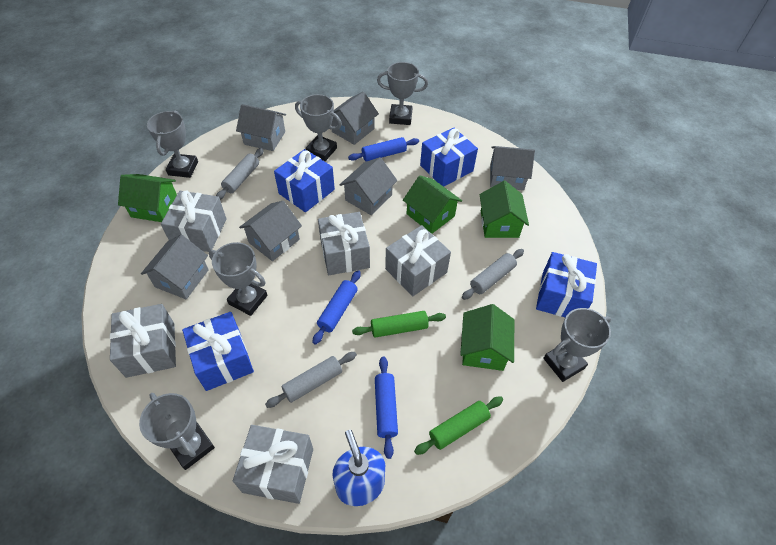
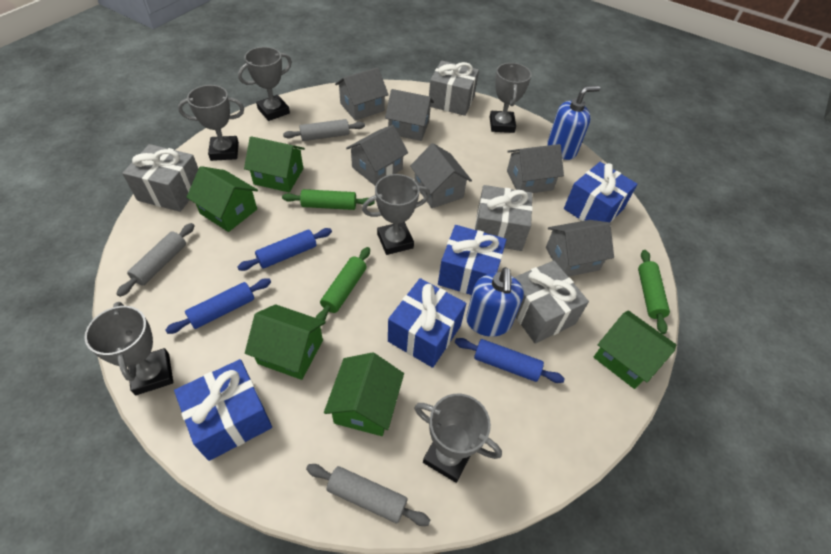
blue soap dispenser: [332,430,385,506] = 1 -> [466,267,524,337] [547,86,600,160] = 2
green house: [118,174,177,222] [403,176,462,234] [460,304,514,371] [480,181,529,238] = 4 -> [187,166,258,232] [244,136,305,192] [245,304,326,380] [324,352,404,436] [594,311,676,389] = 5
green rolling pin: [352,311,446,338] [414,396,503,455] = 2 -> [282,189,375,210] [315,247,370,321] [638,250,670,334] = 3
grey gift: [110,304,176,378] [161,191,227,252] [233,425,313,504] [318,212,370,275] [385,225,451,296] = 5 -> [122,144,198,212] [429,61,479,116] [475,185,533,251] [514,261,589,344] = 4

